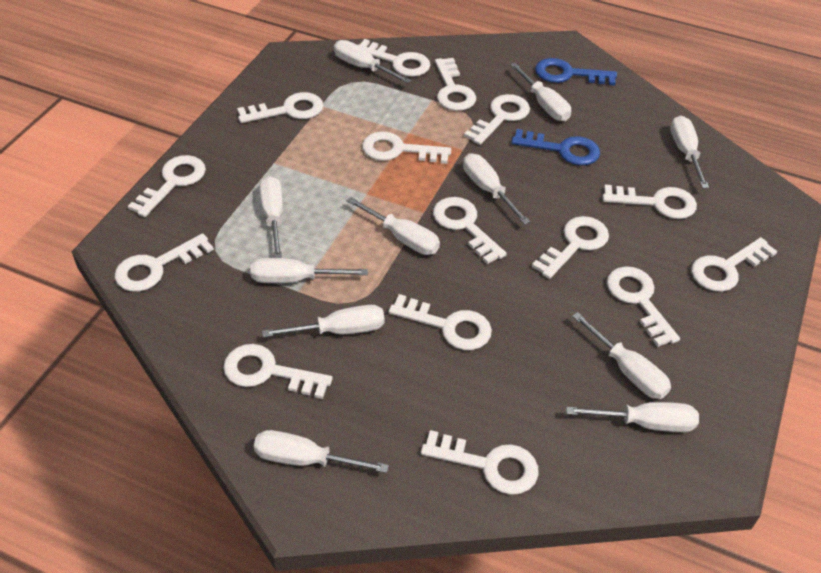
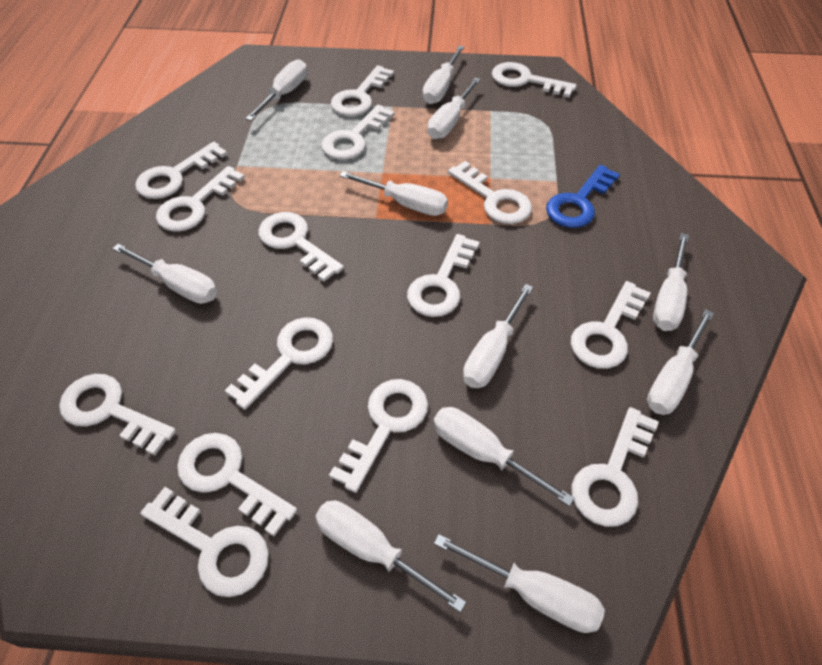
blue key: [511,129,600,166] [535,58,617,86] = 2 -> [546,165,620,228] = 1

